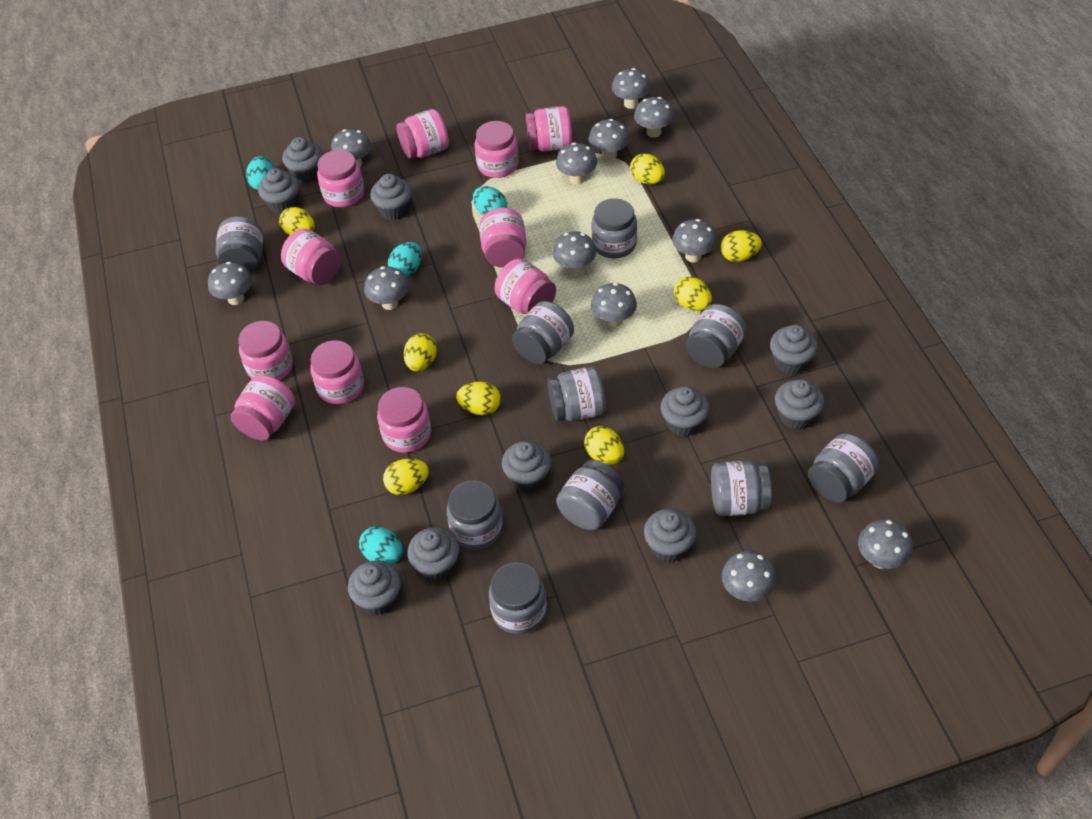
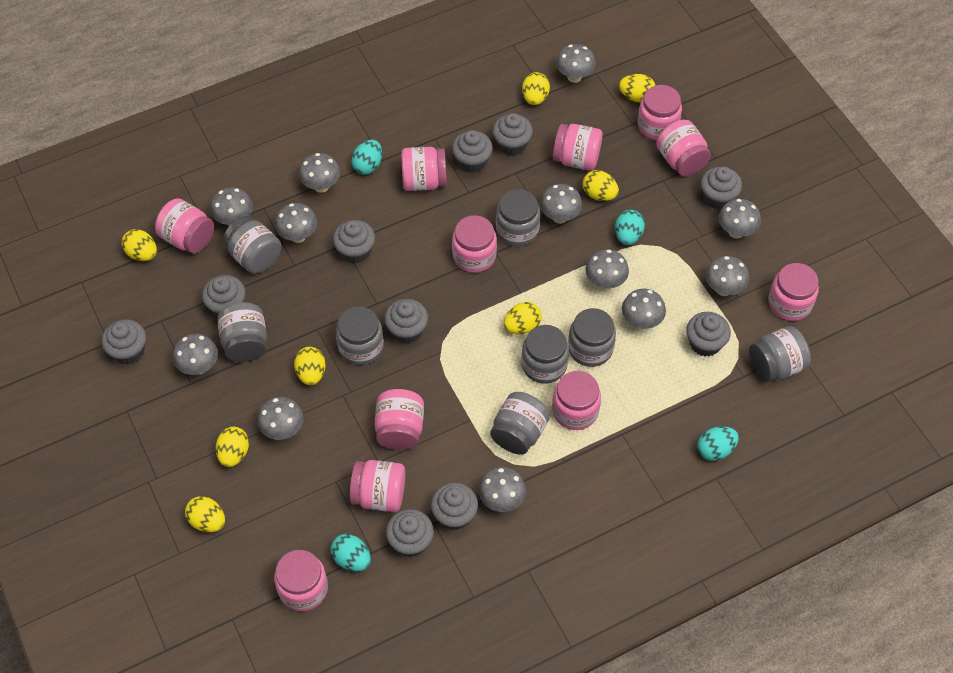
grey jar: [216,216,263,273] [447,480,503,549] [489,563,547,634] [512,301,574,364] [547,366,606,421] [556,460,624,530] [591,198,637,258] [686,304,746,368] [711,460,772,516] [808,433,879,503] = 10 -> [217,302,267,362] [223,216,281,274] [336,306,384,365] [490,392,550,455] [496,189,540,246] [522,325,569,384] [568,308,616,367] [749,326,811,382] = 8

